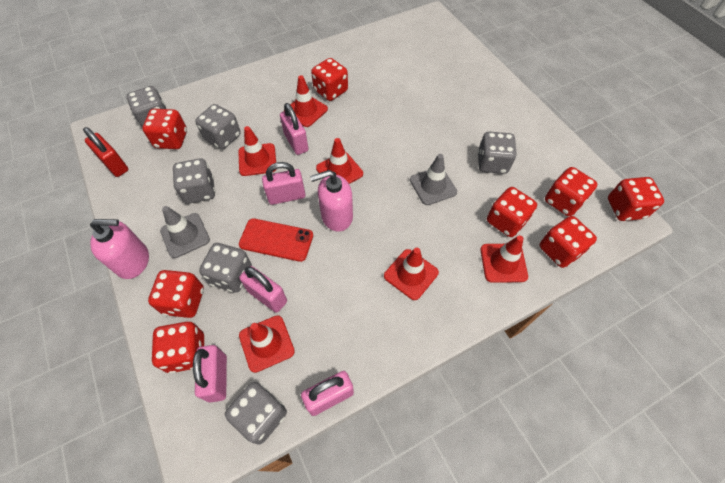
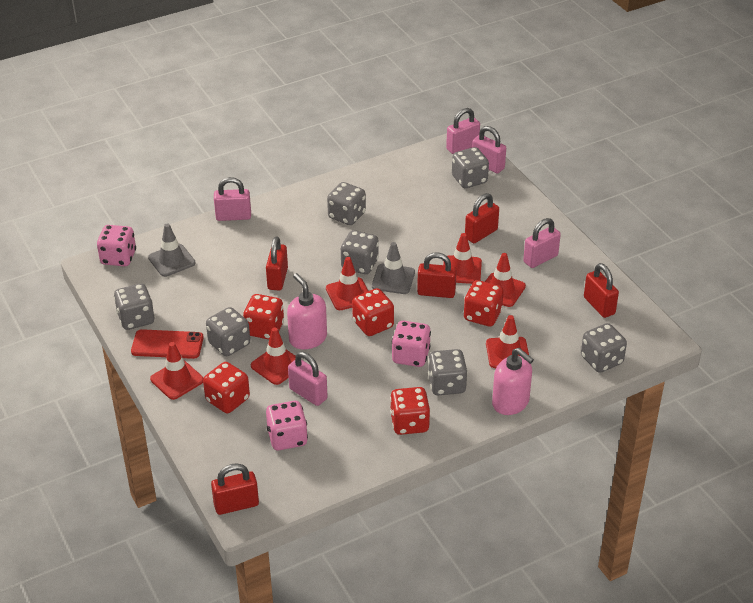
grey dice: [127,86,166,128] [173,158,215,204] [195,104,241,149] [199,243,252,293] [225,382,287,444] [478,132,517,174] = 6 -> [114,283,154,330] [206,307,250,356] [327,182,366,225] [340,230,379,274] [428,349,468,395] [452,147,489,188] [581,323,627,373] = 7
pink dice: none = 0 -> [97,225,136,266] [266,401,308,450] [392,321,431,367] = 3
red dice: [143,109,187,149] [148,270,204,318] [152,321,204,374] [311,58,348,101] [487,187,537,237] [540,216,597,268] [545,167,598,216] [608,177,664,221] = 8 -> [203,362,250,413] [243,294,284,340] [352,288,394,336] [390,387,430,435] [464,280,504,327] = 5
red padlock: [83,127,129,177] = 1 -> [211,463,259,515] [266,236,288,290] [417,252,457,298] [465,193,499,243] [584,263,619,318] = 5

